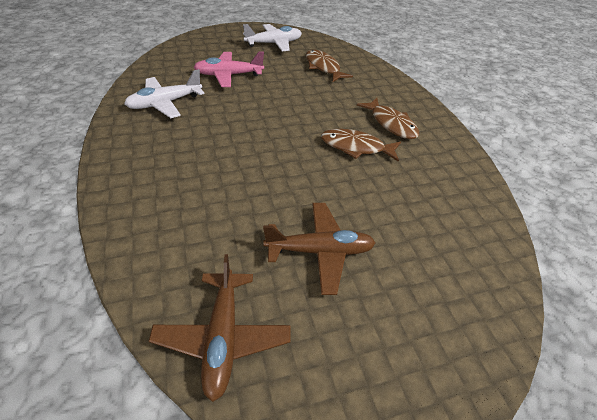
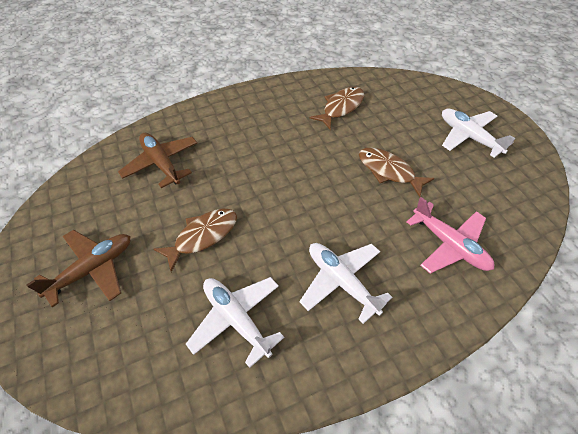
white plane: [124,69,204,118] [243,24,302,52] = 2 -> [186,277,284,368] [300,243,393,324] [442,108,516,158] = 3

